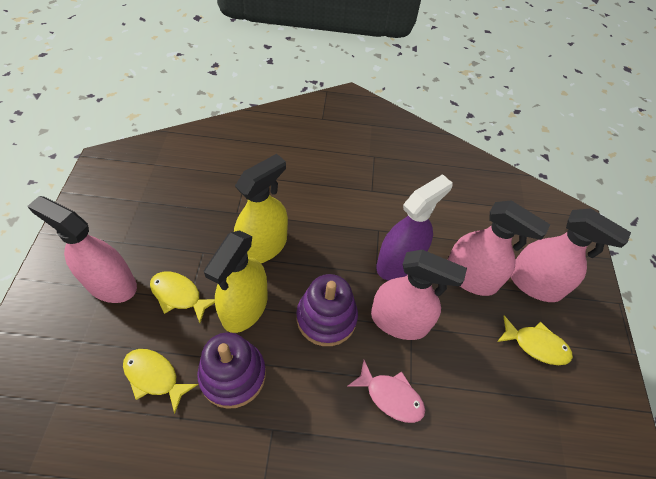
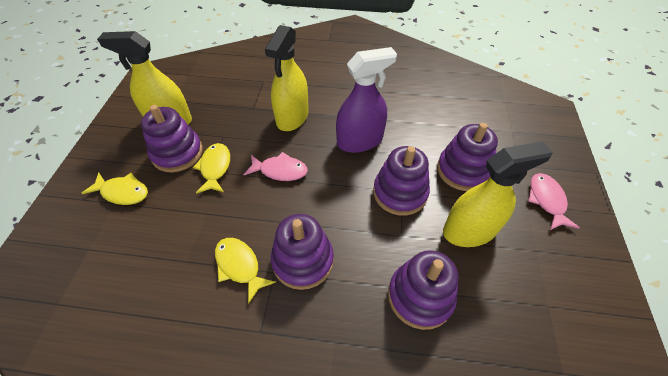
pink fish: [347,360,425,423] = 1 -> [244,152,308,181] [528,173,580,230] = 2
pink spray bottle: [27,196,137,303] [371,250,467,340] [448,200,551,296] [511,208,631,302] = 4 -> none = 0
purple stacking toy: [197,332,266,409] [296,274,358,346] = 2 -> [141,105,203,172] [271,214,334,290] [373,146,430,216] [388,250,459,330] [437,123,498,191] = 5
yellow spray bottle: [204,230,268,333] [234,154,288,263] = 2 -> [97,31,192,125] [265,25,309,131] [443,141,553,247] = 3

